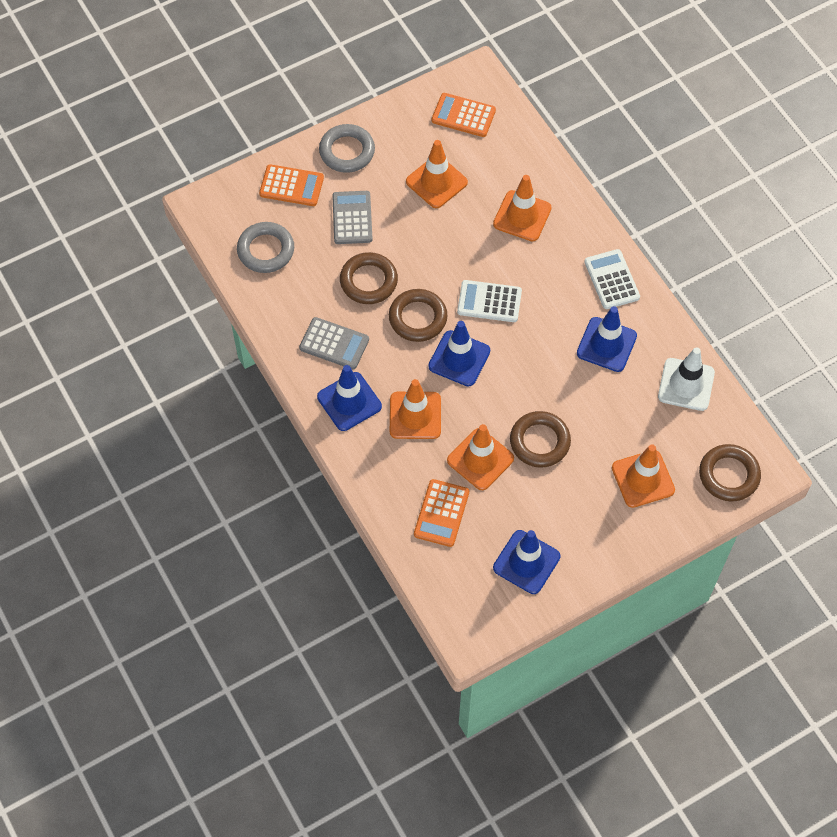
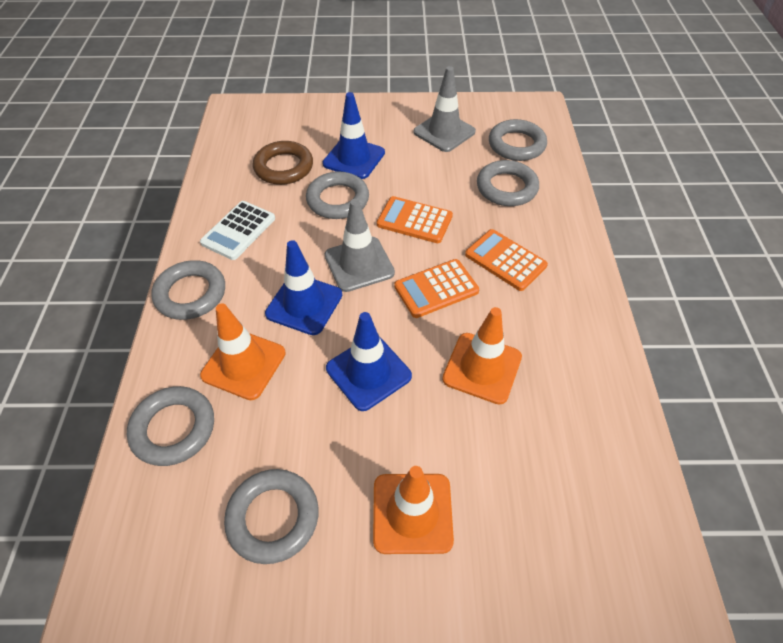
blue traffic cone: [317,365,382,431] [428,321,490,387] [493,530,560,594] [577,306,637,372] = 4 -> [265,240,342,335] [323,92,385,179] [326,312,412,411] = 3
brown ring: [340,252,398,304] [389,289,447,342] [510,411,571,468] [699,444,761,502] = 4 -> [253,141,313,185] = 1
grey calculator: [299,317,369,369] [332,191,373,244] = 2 -> none = 0
grey ring: [237,222,294,273] [319,124,375,173] = 2 -> [127,386,214,466] [151,260,225,320] [224,469,319,564] [306,171,369,219] [477,160,539,206] [489,119,547,161] = 6
grey traffic cone: none = 0 -> [325,199,395,292] [414,66,476,152] = 2
orange traffic cone: [390,379,441,439] [406,140,468,208] [447,424,514,490] [493,175,552,241] [612,444,675,508] = 5 -> [200,303,286,400] [373,466,454,554] [442,307,522,405] = 3
white calculator: [457,280,522,322] [584,249,640,309] = 2 -> [200,201,275,260] = 1
white traffic cone: [658,347,715,411] = 1 -> none = 0

